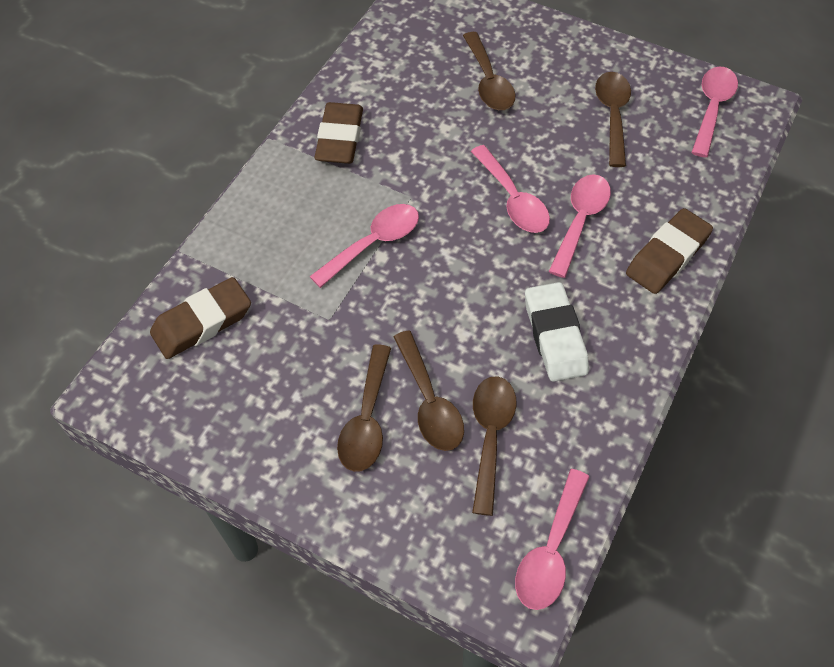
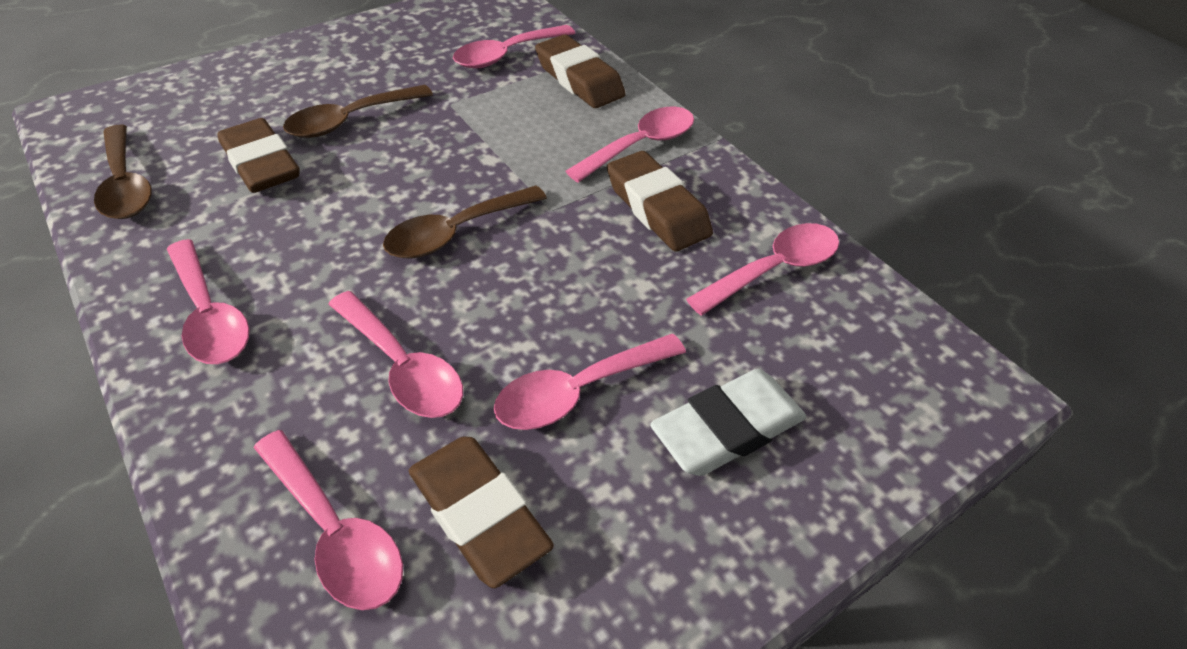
brown eraser: [150,277,251,359] [314,102,363,164] [626,208,713,294] = 3 -> [217,118,300,193] [409,436,554,588] [535,35,626,108] [607,151,713,251] = 4
brown spoon: [337,344,391,472] [393,331,464,451] [463,32,515,110] [472,376,517,516] [595,72,631,167] = 5 -> [94,125,152,219] [283,85,433,138] [383,185,547,258] = 3
pink spoon: [309,204,419,288] [471,145,550,233] [515,469,589,610] [548,174,611,278] [691,66,738,158] = 5 -> [167,239,250,364] [254,430,403,610] [328,291,463,418] [453,25,575,68] [494,334,686,430] [566,107,694,182] [686,223,839,315] = 7

